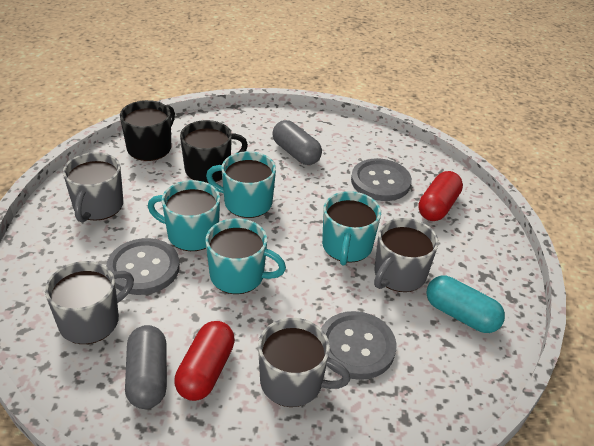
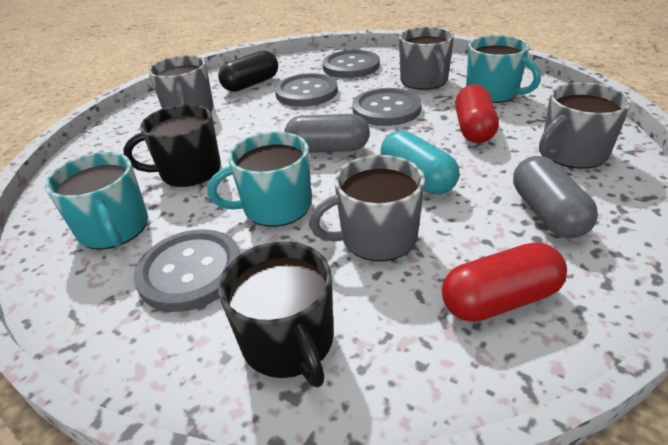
black capsule: none = 0 -> [218,50,278,92] = 1
grey button: [106,238,180,295] [321,311,396,380] [351,159,412,201] = 3 -> [133,229,241,312] [275,73,338,107] [322,50,380,78] [352,88,422,126] = 4
turquoise mug: [148,180,220,251] [206,151,276,218] [206,218,286,294] [322,191,381,266] = 4 -> [45,152,148,250] [208,132,312,227] [466,35,541,103] = 3

